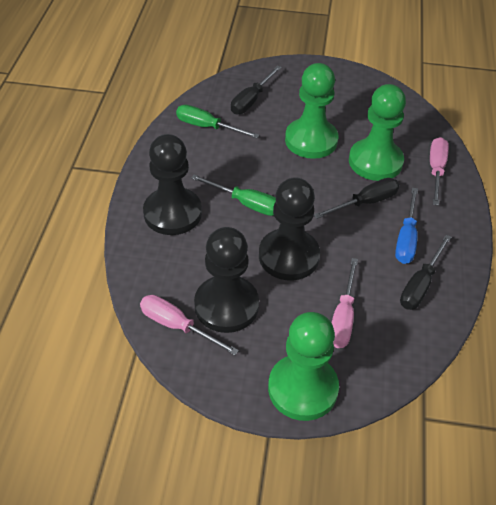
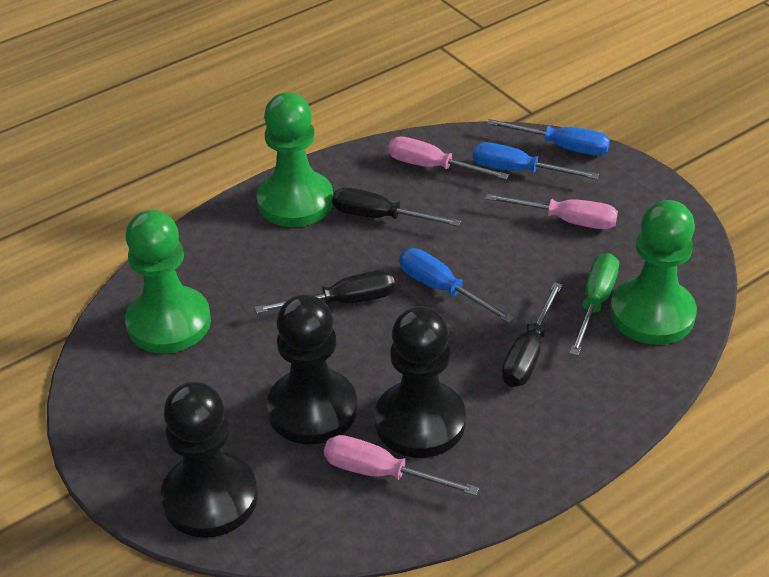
blue screwdriver: [395,188,418,264] = 1 -> [399,248,514,323] [473,142,599,179] [487,119,610,155] = 3
green screwdriver: [176,105,259,138] [191,175,276,216] = 2 -> [569,253,619,356] = 1

